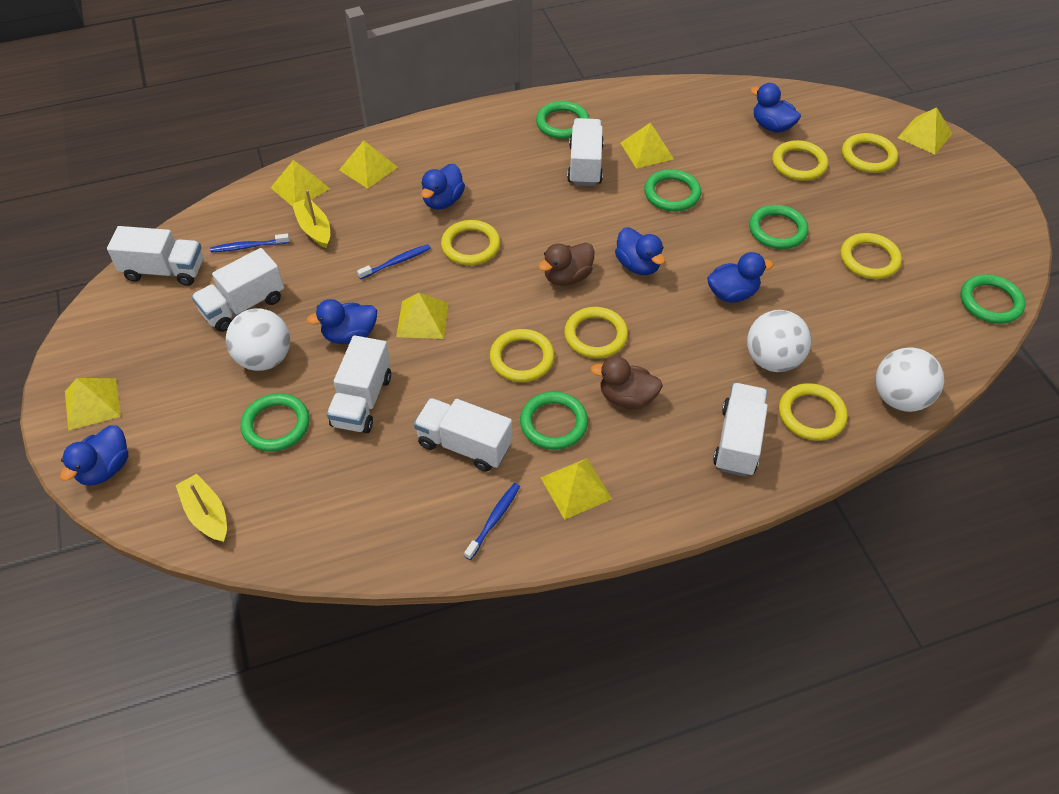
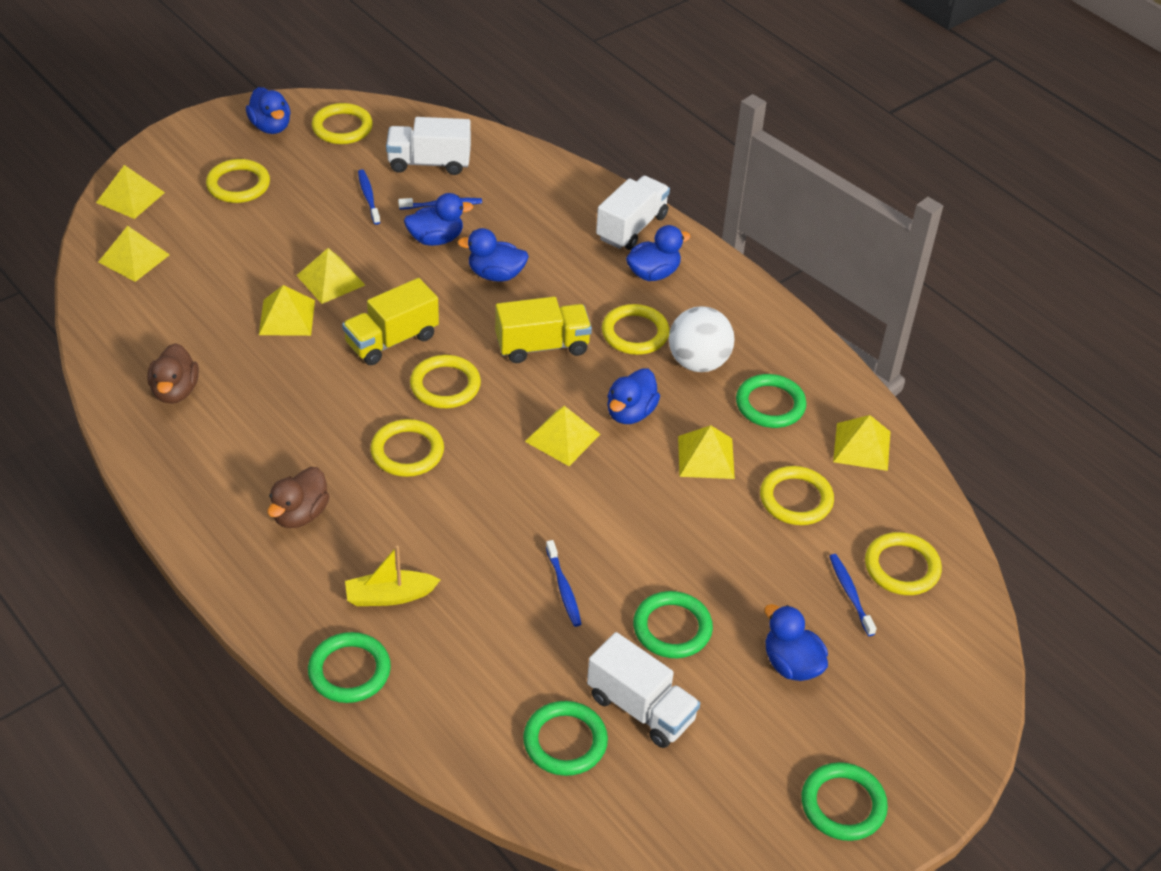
blue toothbrush: [210,233,290,252] [357,244,431,279] [464,483,520,560] = 3 -> [358,170,381,225] [398,198,482,209] [546,540,582,627] [829,554,877,636] = 4
green ring: [241,393,309,452] [520,392,588,450] [536,101,589,139] [644,169,701,211] [749,205,808,249] [961,274,1026,324] = 6 -> [308,632,391,703] [523,701,608,776] [633,591,713,658] [736,374,807,428] [801,762,888,841] = 5
white ball: [226,308,290,371] [747,310,811,372] [875,347,944,412] = 3 -> [669,306,735,372] = 1
white truck: [107,226,203,286] [191,248,284,332] [327,335,391,433] [414,398,512,472] [567,118,604,186] [713,383,768,477] = 6 -> [386,117,471,175] [587,632,700,748] [596,176,670,250] = 3
yellow boat: [176,474,227,542] [292,190,330,249] = 2 -> [345,545,440,606] = 1
yellow truck: none = 0 -> [342,278,439,365] [495,297,592,363] = 2

